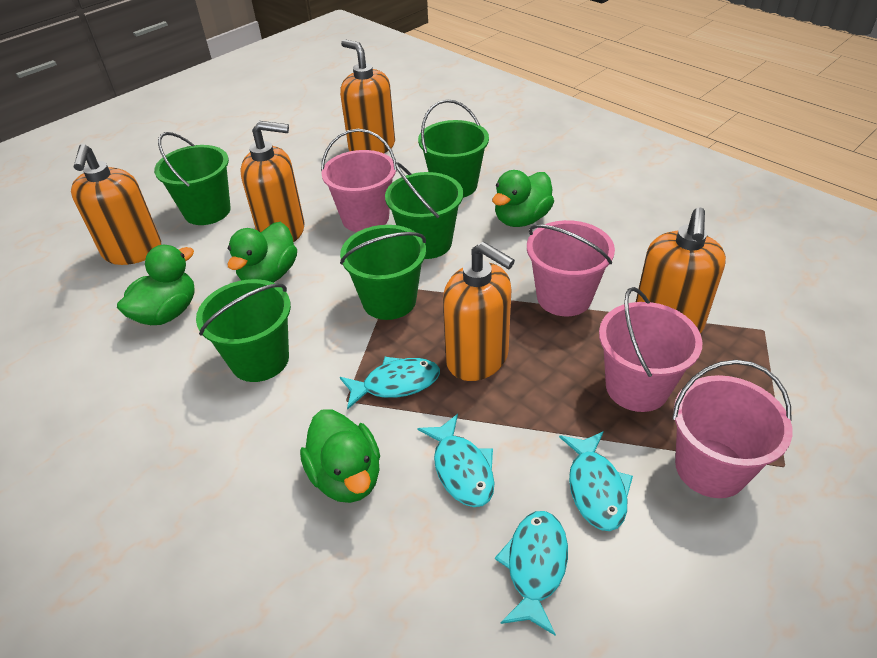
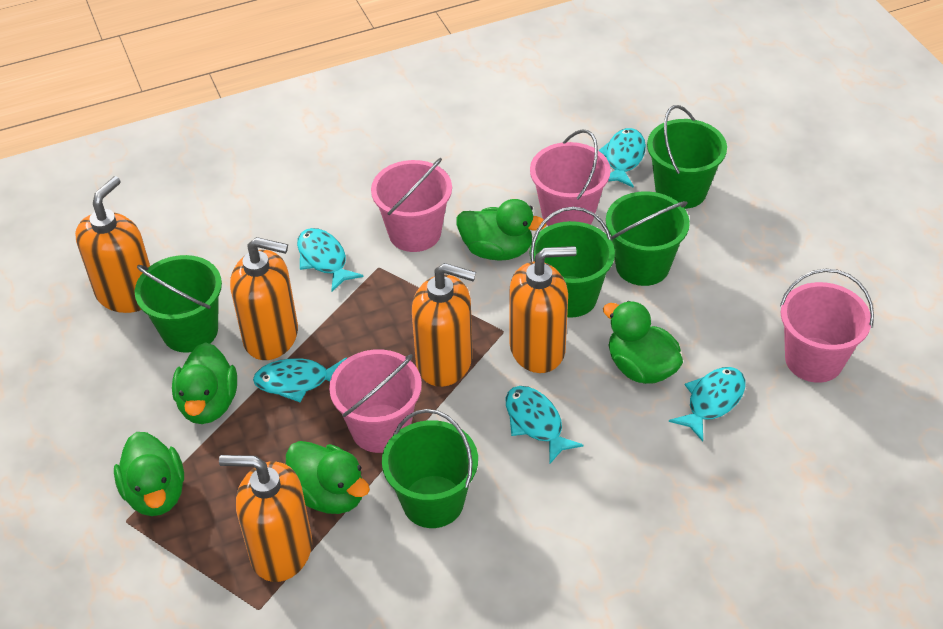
green duck: [117,245,195,325] [227,222,297,283] [300,409,380,503] [492,170,554,227] = 4 -> [114,432,184,516] [172,342,237,424] [286,441,370,514] [457,199,546,261] [603,301,683,384] = 5
turquoise fish: [340,357,440,410] [417,414,495,507] [495,511,568,636] [559,431,633,531] = 4 -> [253,357,347,402] [297,228,364,292] [505,386,584,465] [599,128,646,188] [669,367,745,442] = 5

